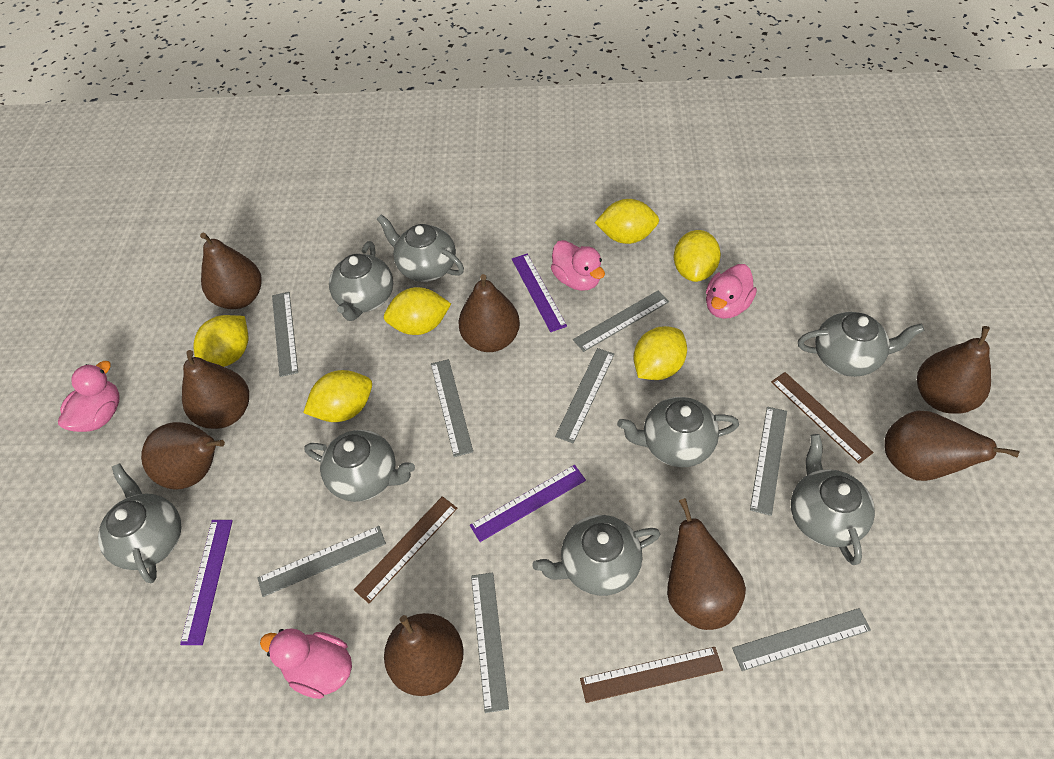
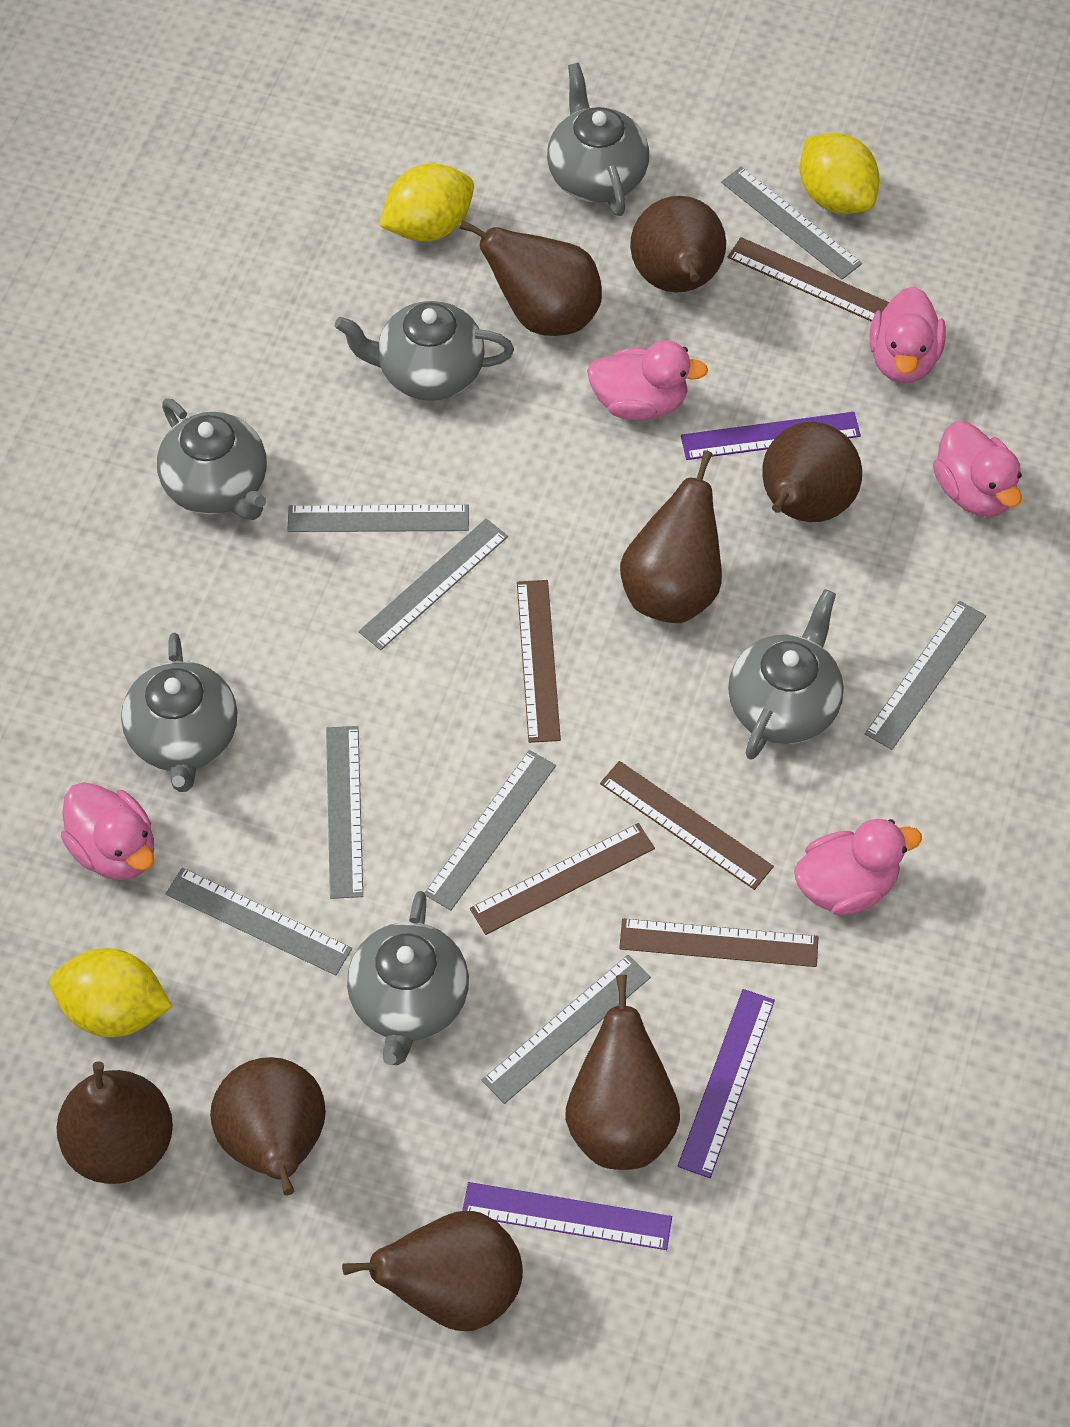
brown ruler: [354,496,457,603] [580,647,723,703] [771,372,874,464] = 3 -> [470,823,655,935] [517,580,561,743] [600,761,774,890] [619,918,818,967] [727,237,889,322] = 5
grey teapot: [98,463,182,583] [304,430,415,502] [329,241,393,321] [377,214,464,282] [533,515,660,596] [617,397,739,467] [791,434,875,565] [798,312,924,377] = 8 -> [121,633,237,792] [157,399,267,520] [335,301,514,401] [347,891,469,1065] [547,63,649,216] [728,589,844,760] = 6
pink duck: [58,361,120,432] [260,628,352,699] [551,240,605,291] [706,264,757,319] = 4 -> [61,782,154,880] [587,340,708,420] [794,819,922,916] [869,286,946,383] [933,421,1022,517] = 5
yellow lemon: [193,315,248,367] [303,370,372,422] [384,287,451,335] [595,199,659,244] [634,326,687,380] [674,230,721,282] = 6 -> [49,948,172,1037] [379,164,474,241] [800,133,879,214] = 3

